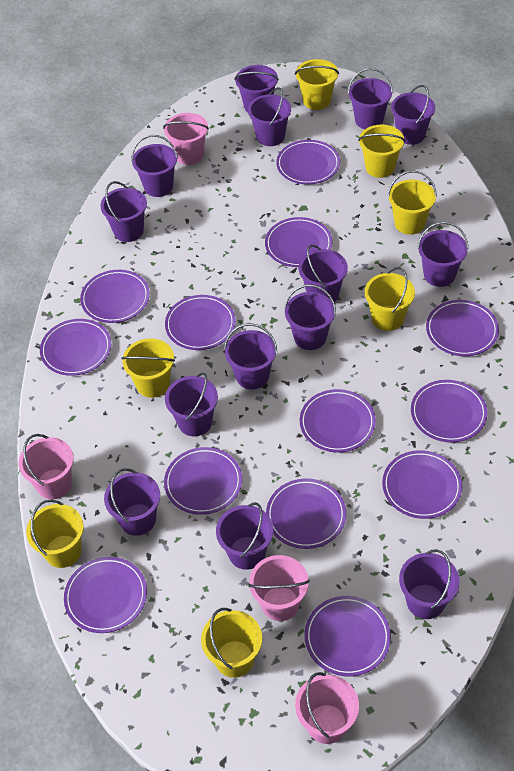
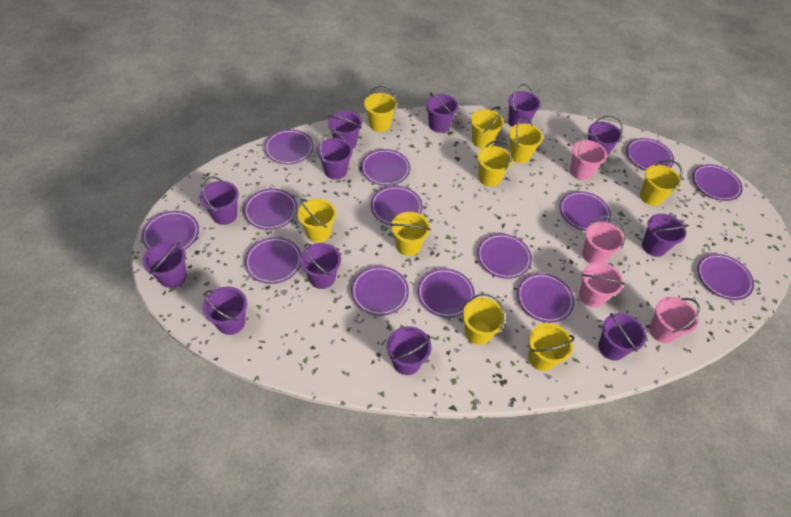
purple bucket: [100,181,147,242] [104,468,160,536] [131,135,178,197] [165,372,218,436] [216,502,273,570] [224,323,277,390] [235,65,279,113] [248,87,291,146] [284,285,336,350] [299,245,348,303] [348,68,393,129] [391,85,435,145] [399,549,459,619] [417,222,468,287] = 14 -> [142,241,187,288] [199,176,239,225] [202,287,247,335] [300,243,341,289] [317,131,353,180] [328,111,362,149] [387,326,431,375] [426,92,459,133] [508,84,541,127] [588,115,623,156] [598,313,646,360] [642,214,689,257] = 12
purple plate: [40,319,111,376] [64,557,147,633] [80,270,150,323] [164,447,242,515] [165,295,236,350] [265,217,333,267] [266,479,346,549] [276,140,340,185] [300,389,376,452] [305,596,391,677] [382,450,462,519] [411,380,488,442] [426,300,499,356] = 13 -> [142,211,199,250] [244,189,298,230] [245,237,301,284] [264,129,314,164] [351,266,409,316] [361,149,411,186] [371,186,423,225] [417,268,475,318] [477,234,532,279] [517,273,575,323] [560,191,611,231] [626,138,674,170] [692,164,743,201] [697,254,754,300] = 14
yellow bucket: [26,500,84,568] [121,338,175,398] [201,608,262,678] [295,59,339,110] [358,125,405,178] [365,267,415,331] [388,171,437,235] = 7 -> [297,199,336,243] [364,86,397,132] [390,212,431,256] [463,294,506,345] [471,106,504,148] [477,140,513,187] [509,117,543,163] [528,323,574,371] [640,160,683,206] = 9

